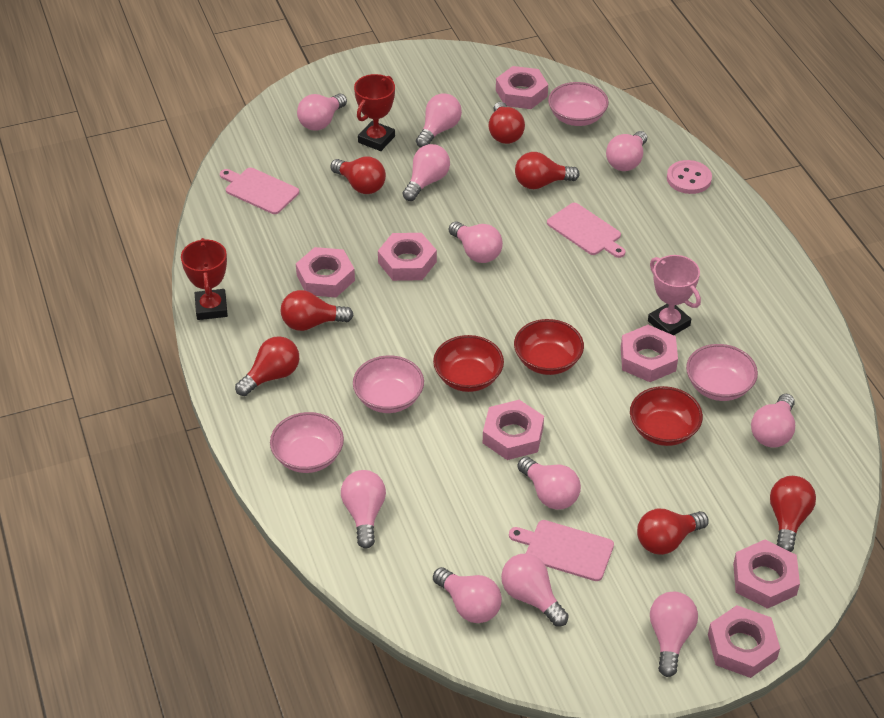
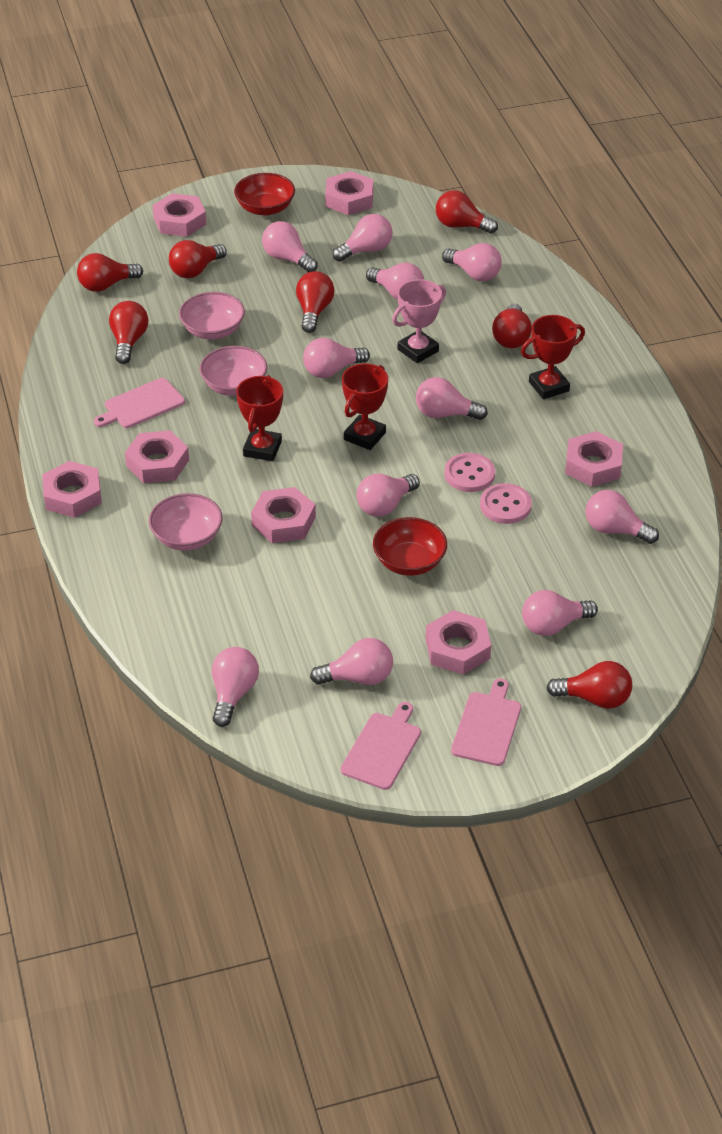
pink bowl: [270,412,344,473] [353,355,424,413] [548,82,609,126] [686,344,758,401] = 4 -> [149,493,223,551] [179,292,245,339] [200,346,267,396] = 3
pink button: [667,160,712,194] = 1 -> [444,453,495,492] [480,483,532,524] = 2
red bowl: [433,335,504,392] [514,319,584,375] [630,386,703,446] = 3 -> [234,173,295,216] [373,517,447,576] = 2
red trophy: [181,238,228,320] [354,74,395,151] = 2 -> [236,375,283,461] [342,363,388,450] [521,315,585,399] = 3

